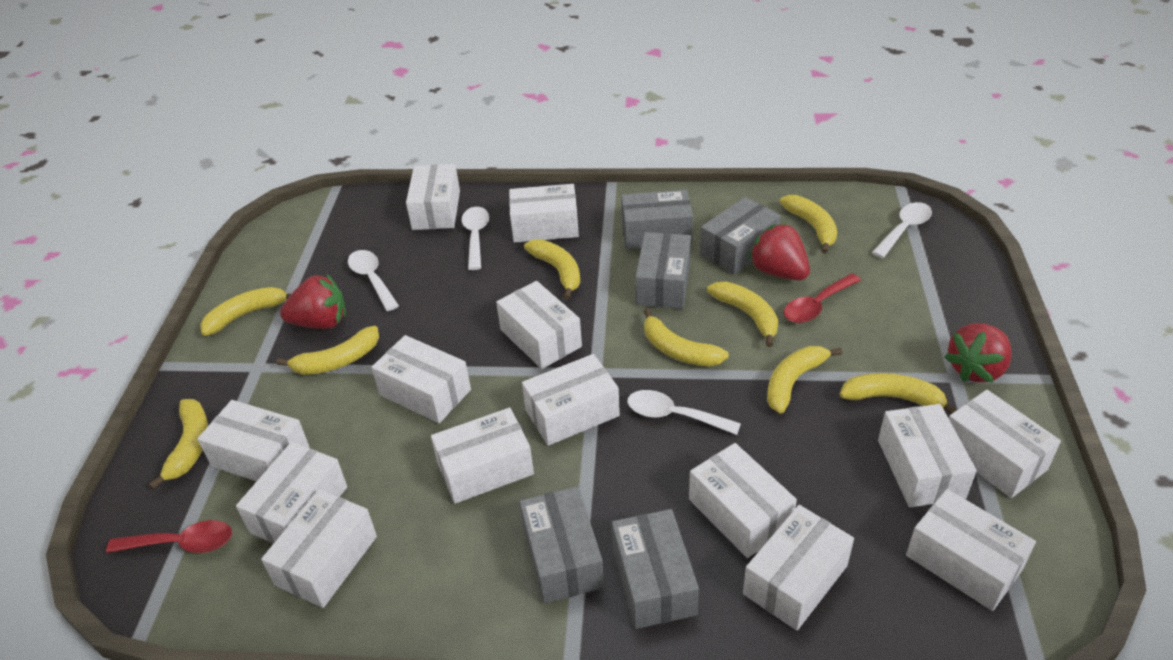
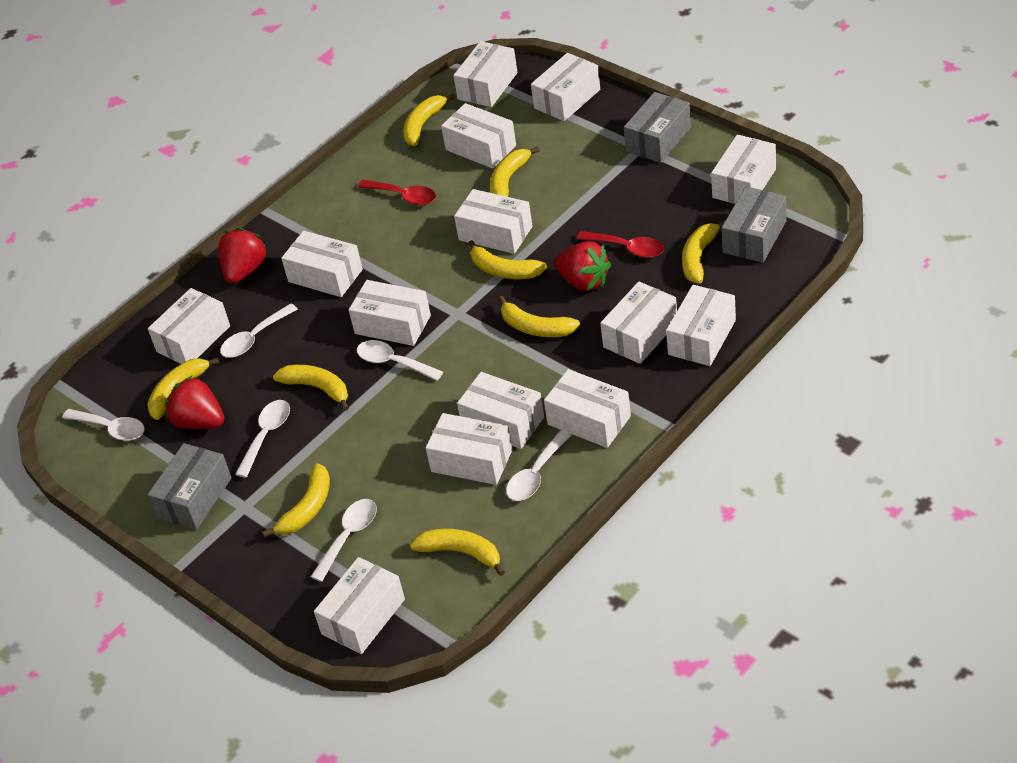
grey box: [519,486,604,604] [611,509,699,629] [621,190,693,249] [635,232,691,309] [700,197,781,275] = 5 -> [147,443,232,530] [624,92,691,163] [722,186,787,263] = 3
white spoon: [348,250,399,311] [461,207,489,270] [627,390,741,435] [872,202,932,258] = 4 -> [62,409,145,441] [220,303,298,358] [235,400,290,478] [311,499,377,582] [357,340,443,381] [506,430,572,501] = 6

